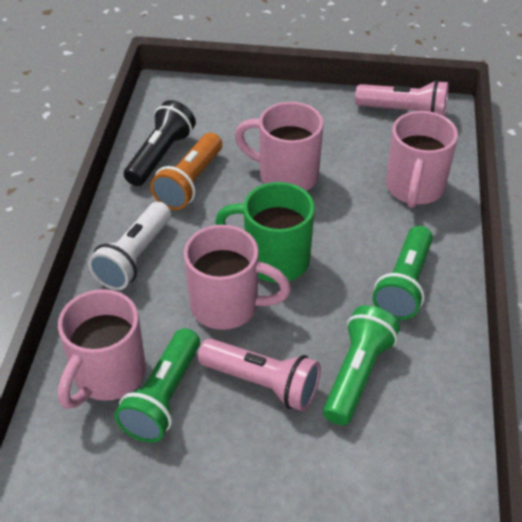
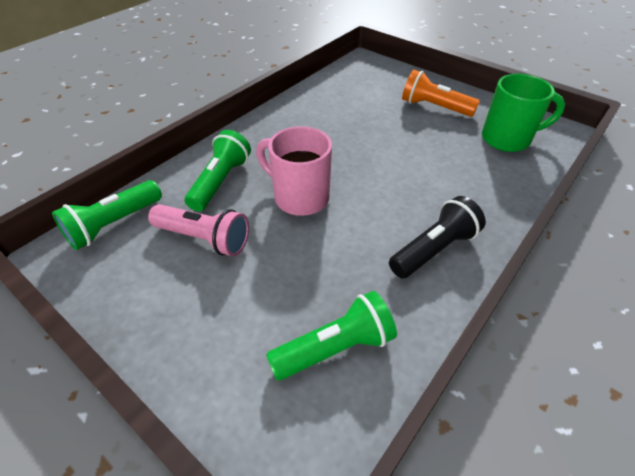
pink flashlight: [198,338,321,411] [355,80,449,117] = 2 -> [148,204,249,256] = 1
pink mug: [58,289,146,409] [184,225,291,330] [235,102,323,191] [386,111,458,208] = 4 -> [256,126,332,216] = 1
white flashlight: [88,202,171,290] = 1 -> none = 0

